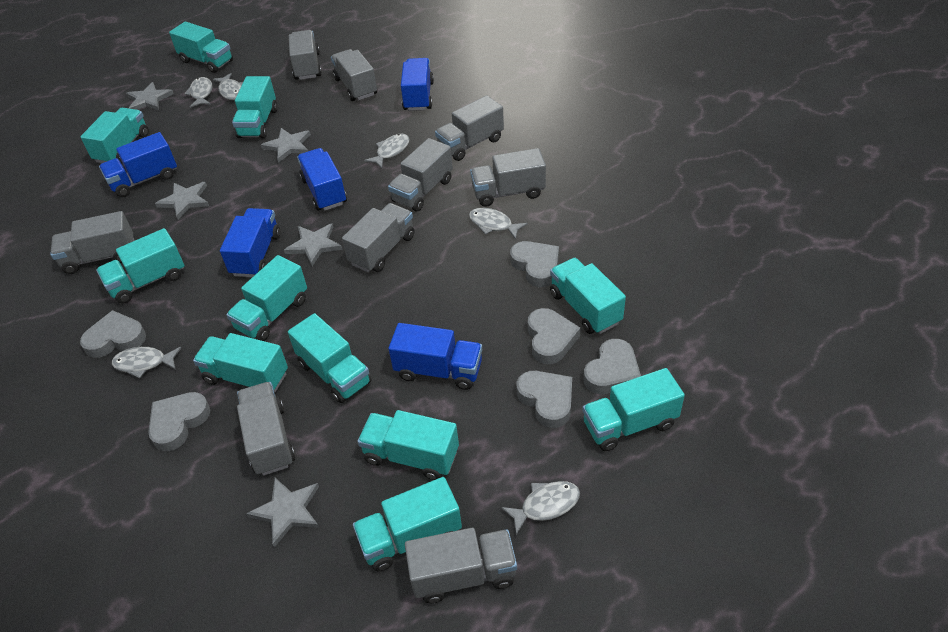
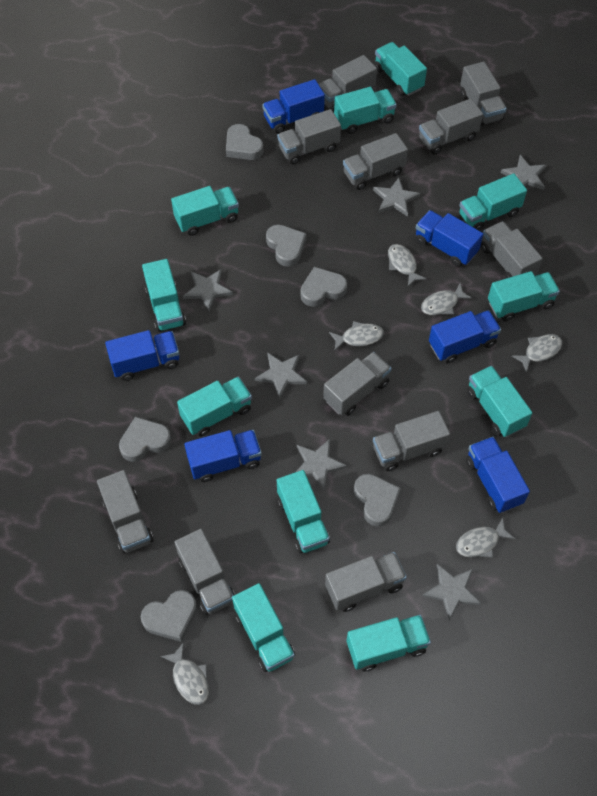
blue truck: [99,132,177,197] [220,208,280,277] [297,148,347,211] [388,323,482,390] [401,58,434,111] = 5 -> [105,330,179,381] [184,430,262,482] [262,79,325,134] [415,210,483,267] [429,310,501,363] [466,437,530,513] = 6
grey star: [126,82,174,110] [155,182,209,220] [246,478,319,548] [261,128,311,163] [284,223,342,266] = 5 -> [183,269,233,312] [255,353,307,399] [296,439,347,490] [373,178,420,217] [422,564,482,621] [500,155,547,190] = 6
grey truck: [50,211,134,274] [237,382,295,476] [289,30,322,80] [331,49,377,101] [342,203,415,272] [388,138,453,211] [405,528,517,603] [435,96,504,161] [470,148,546,207] = 9 -> [97,470,153,553] [175,529,235,615] [277,109,341,164] [319,55,377,113] [323,352,391,416] [325,552,407,612] [343,133,408,190] [373,411,450,471] [419,99,483,155] [460,62,507,126] [481,221,543,278] = 11

